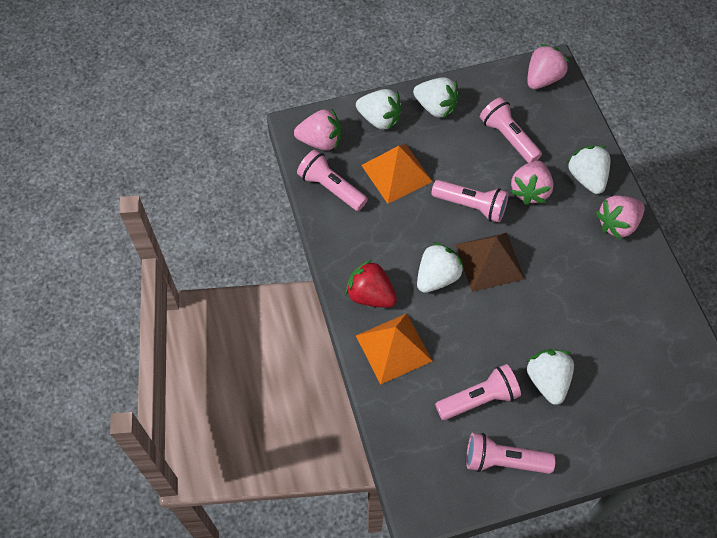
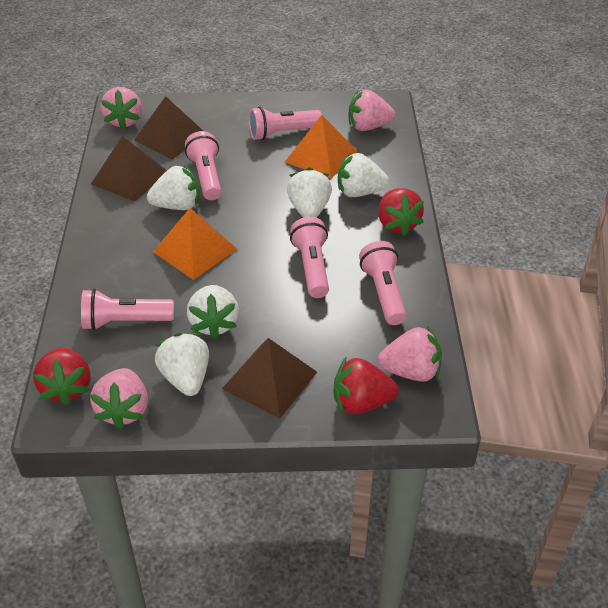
brown pyramid: [455,233,525,292] = 1 -> [91,136,167,202] [134,96,203,159] [222,338,317,418] = 3
red strawberry: [345,260,397,308] = 1 -> [33,347,90,406] [334,357,399,414] [378,188,424,236] = 3

